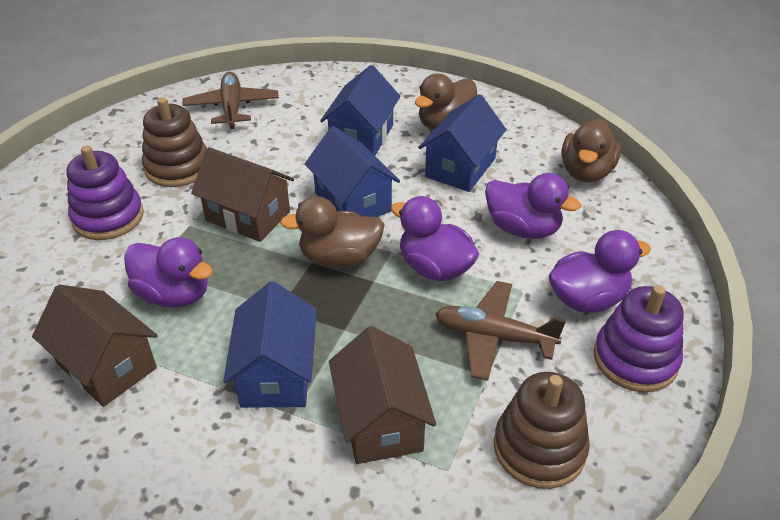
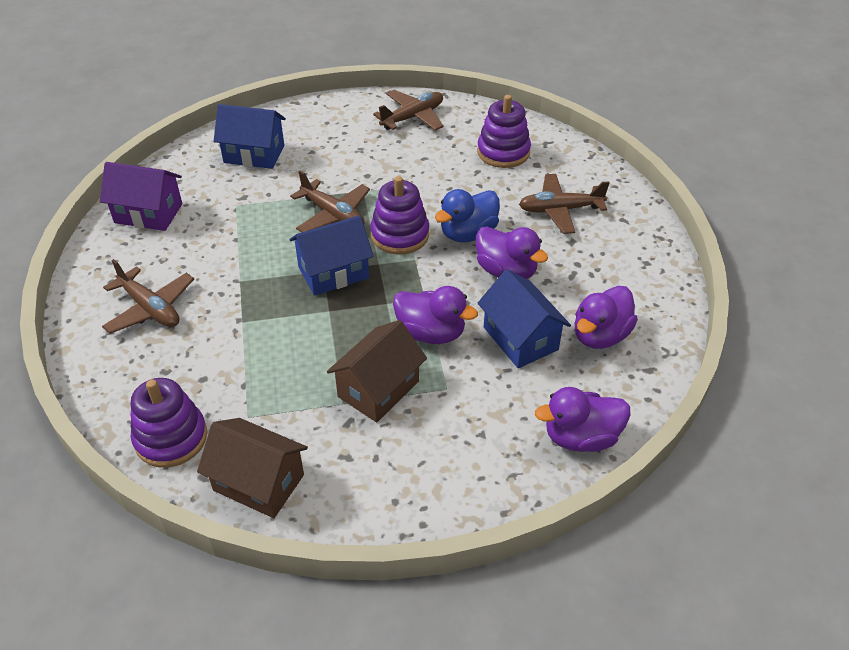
blue duck: none = 0 -> [435,189,500,242] = 1
blue house: [223,281,317,408] [305,126,400,217] [320,65,400,155] [418,94,507,192] = 4 -> [214,104,286,169] [289,215,374,296] [478,269,571,368] = 3
brown duck: [280,196,385,268] [415,73,477,130] [561,119,621,183] = 3 -> none = 0
brown house: [32,284,158,407] [191,147,294,242] [329,326,436,464] = 3 -> [197,418,308,518] [327,320,427,422] = 2
brown plane: [182,72,279,129] [435,281,566,381] = 2 -> [102,259,194,334] [290,171,370,232] [373,90,443,131] [519,174,609,234] = 4
brown stacking toy: [142,98,207,187] [494,372,590,489] = 2 -> none = 0
purple house: none = 0 -> [100,162,182,231] = 1
purple stacking toy: [67,146,144,240] [594,285,684,392] = 2 -> [131,378,207,468] [370,176,429,255] [477,95,531,168] = 3

